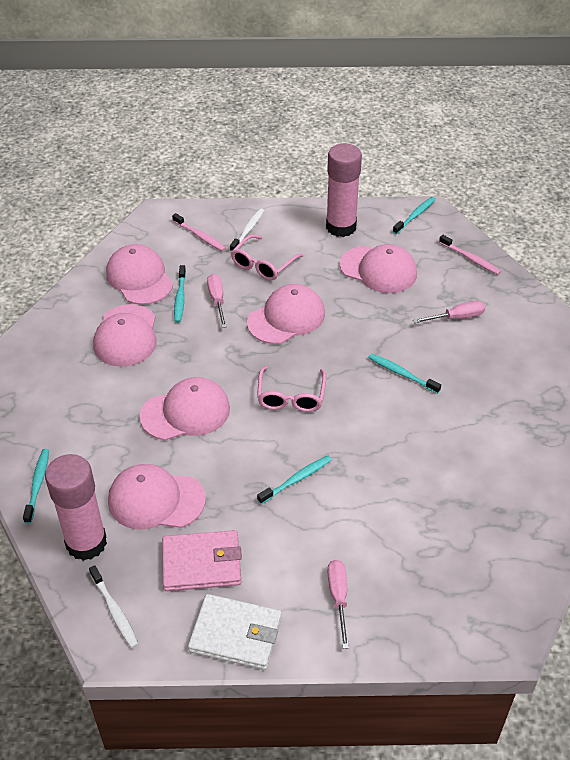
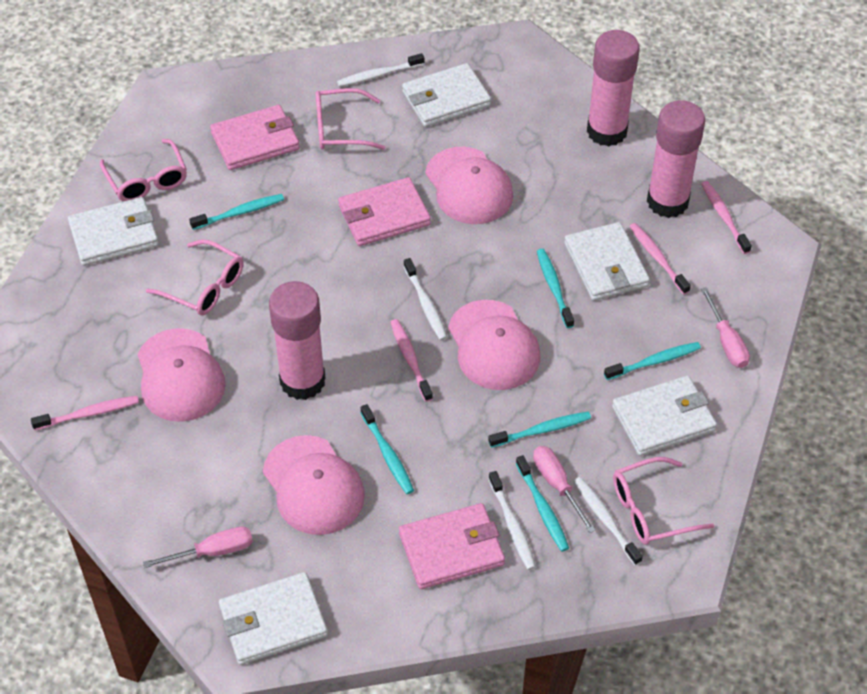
pink cap: [93,304,157,367] [106,244,173,305] [108,464,206,529] [140,377,230,440] [247,284,325,344] [340,244,417,293] = 6 -> [137,328,226,422] [263,435,365,535] [425,147,513,224] [448,300,540,390] = 4
pink glasses: [231,234,304,281] [257,366,326,412] = 2 -> [100,139,187,201] [146,239,243,315] [316,88,386,150] [613,457,714,545] = 4
pink glue stick: [45,454,107,561] [326,143,362,237] = 2 -> [269,281,325,400] [587,30,640,147] [647,100,705,218] = 3
pink toothbrush: [172,213,226,251] [439,235,501,275] = 2 -> [31,396,139,430] [390,319,433,402] [629,223,691,294] [701,181,752,254] = 4
pink wallet: [162,530,242,591] = 1 -> [210,105,300,170] [338,177,431,246] [399,503,505,589] = 3
turquoise toothbrush: [23,449,49,524] [174,265,186,323] [257,456,332,504] [368,354,441,394] [393,197,436,234] = 5 -> [189,194,284,230] [361,404,414,494] [488,412,591,448] [516,455,569,551] [537,249,574,328] [604,342,701,380] = 6
white toothbrush: [89,565,139,648] [230,208,264,252] = 2 -> [337,53,424,87] [404,258,447,340] [489,471,536,570] [574,477,643,565] = 4
white wallet: [188,594,282,670] = 1 -> [68,197,159,266] [219,572,328,665] [402,63,491,127] [564,222,650,301] [612,375,717,456] = 5

